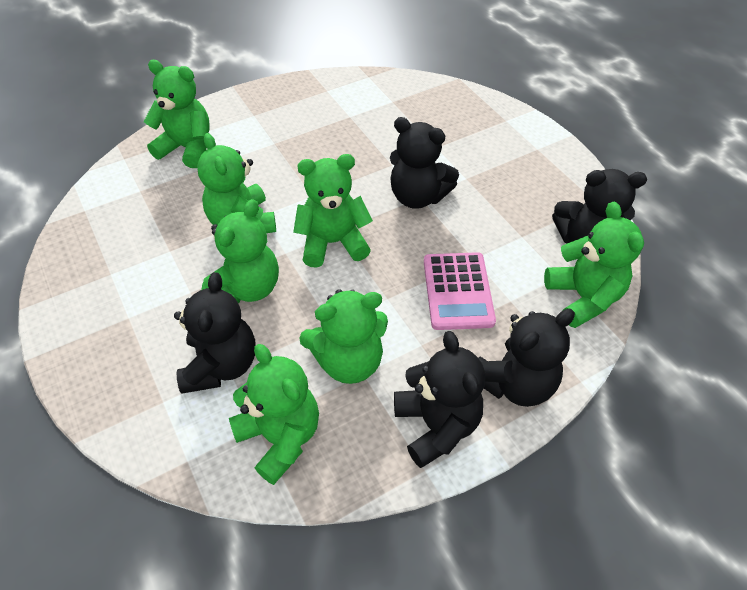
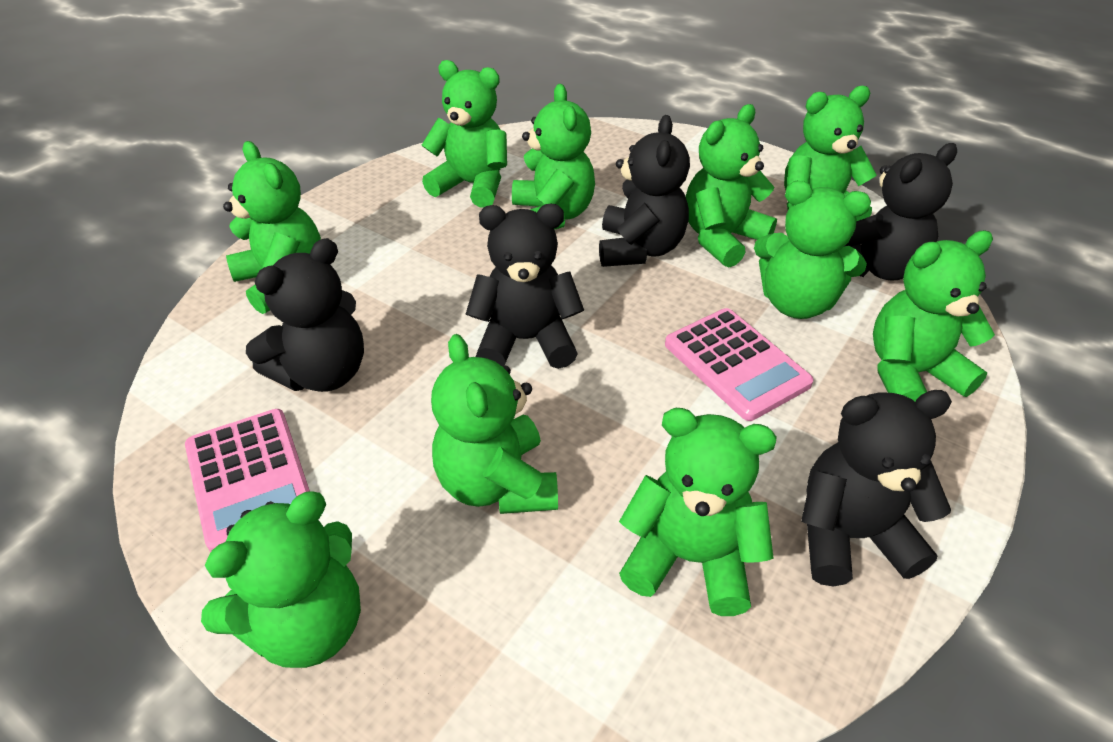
green teddy bear: [144,60,210,168] [197,133,276,233] [201,199,279,304] [229,344,319,485] [293,154,373,267] [299,289,388,384] [544,202,644,328] = 7 -> [201,491,361,668] [223,141,321,314] [421,60,507,208] [431,334,558,514] [512,84,595,230] [619,408,777,616] [685,104,777,267] [754,181,871,319] [784,86,877,221] [873,230,995,402] = 10
pink calculator: [424,252,496,330] = 1 -> [185,409,310,552] [665,308,814,421] = 2

